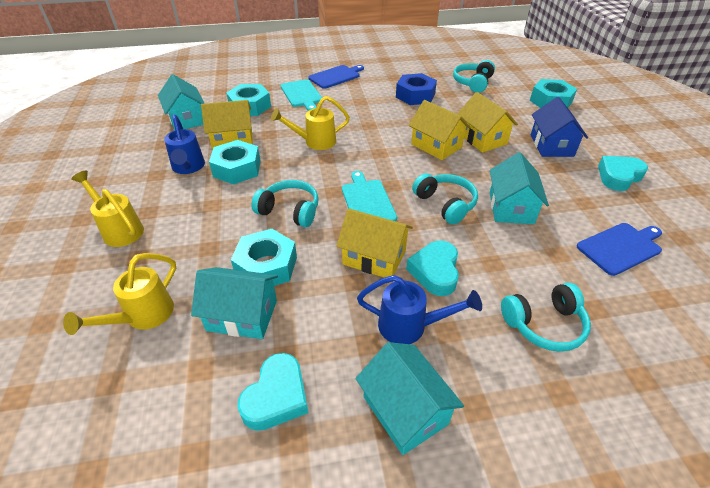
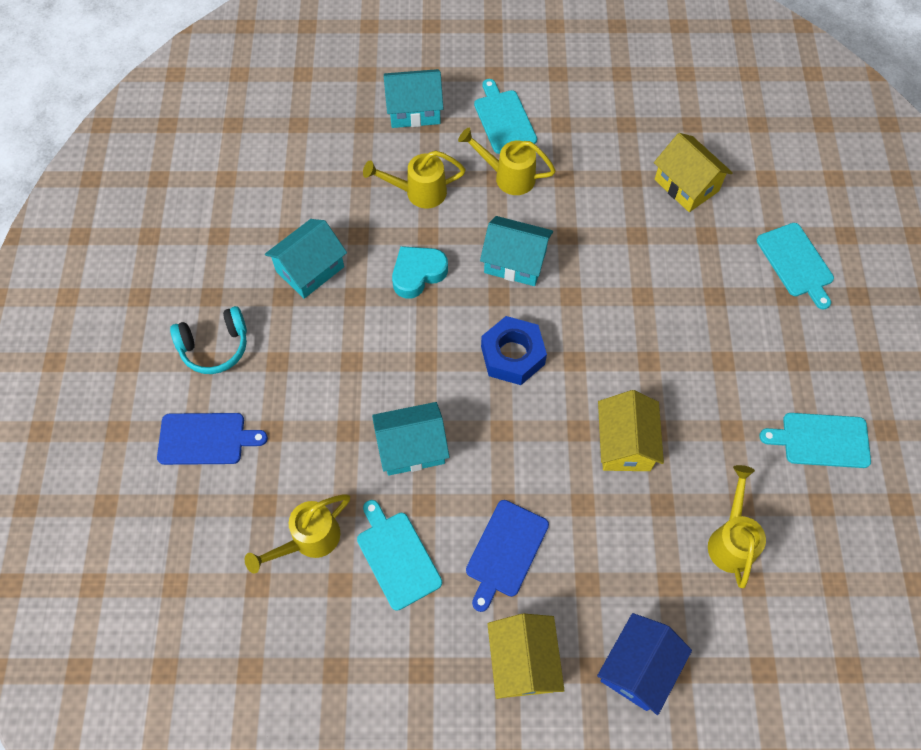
blue watering can: [164,114,205,174] [357,275,482,344] = 2 -> none = 0
turquoise cutting board: [281,79,322,111] [342,171,397,221] = 2 -> [357,500,442,611] [474,79,537,154] [756,223,834,310] [759,413,871,468] = 4
turquoise headphones: [251,180,319,227] [412,173,478,225] [453,60,495,93] [501,283,591,352] = 4 -> [170,306,247,374] = 1
turquoise heart: [238,353,308,431] [406,241,459,296] [598,156,648,191] = 3 -> [392,246,448,299] = 1
turquoise nut: [209,140,261,185] [226,84,271,116] [231,229,297,286] [530,79,577,108] = 4 -> none = 0
yellow house: [201,100,253,150] [337,208,413,277] [409,100,470,160] [457,92,518,153] = 4 -> [487,613,565,699] [598,390,664,471] [654,133,733,212] = 3
yellow watering can: [63,253,176,335] [71,170,144,247] [271,96,350,150] = 3 -> [245,495,350,574] [363,150,465,208] [458,128,556,195] [708,465,766,588] = 4

